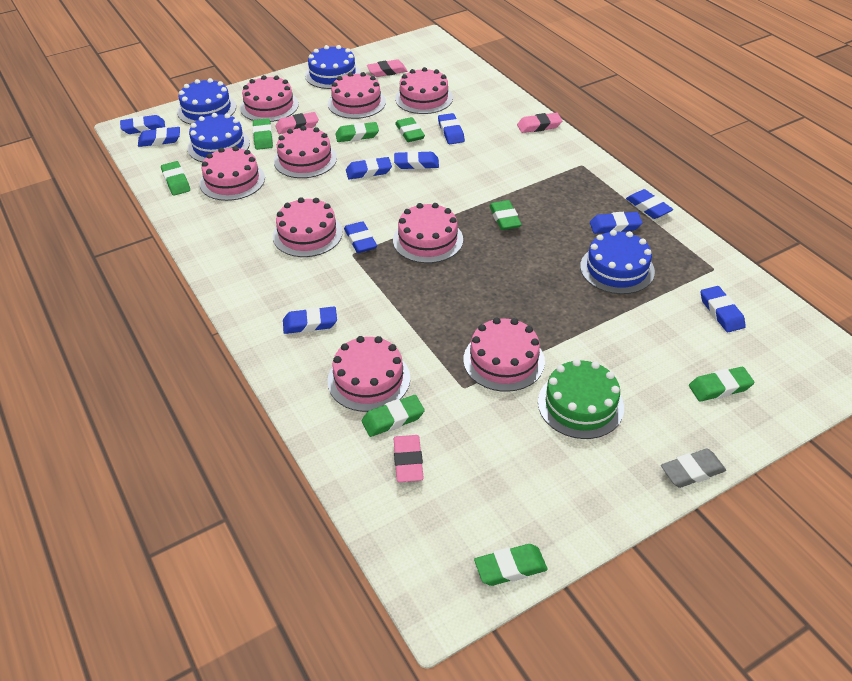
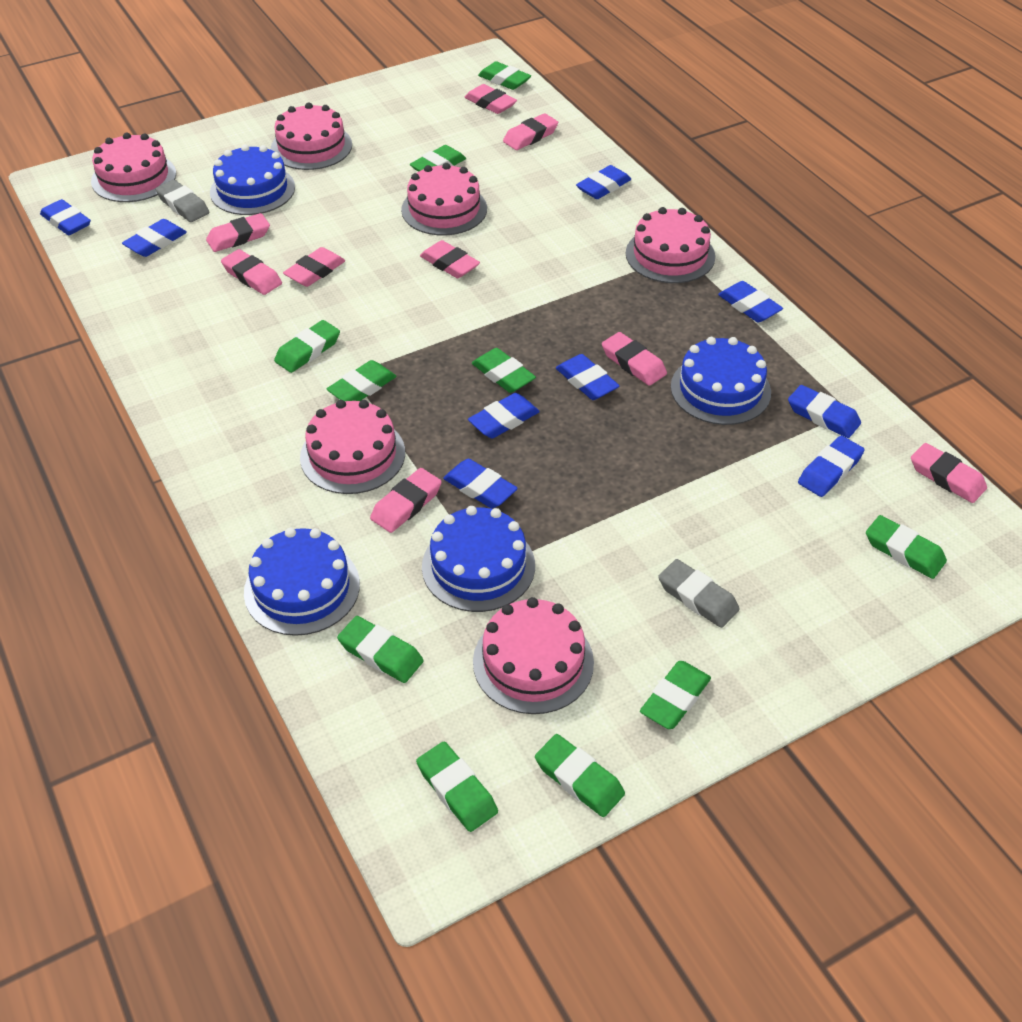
blue eraser: [120,115,165,134] [138,127,180,147] [283,307,337,334] [344,221,377,253] [346,157,392,179] [394,151,439,169] [438,113,465,144] [590,212,643,234] [626,189,673,219] [701,286,746,332] = 10 -> [40,199,91,235] [122,219,187,257] [443,459,518,508] [468,393,540,438] [556,354,620,400] [576,165,631,199] [718,281,783,322] [788,385,861,438] [798,436,865,497] = 9
green cake: [538,359,624,439] = 1 -> none = 0
green eraser: [161,161,190,196] [252,118,273,150] [335,122,379,142] [361,395,425,437] [395,117,425,142] [474,544,548,586] [489,200,522,230] [689,367,754,402] = 8 -> [274,320,340,373] [327,360,396,401] [337,616,424,683] [410,145,466,172] [416,742,498,832] [472,348,536,393] [478,61,531,90] [535,734,625,817] [640,661,711,729] [866,515,947,579] = 10
grey eraser: [661,449,726,488] = 1 -> [155,180,210,222] [658,559,740,628] = 2
pink cake: [200,146,265,201] [240,75,299,122] [273,197,343,257] [274,126,337,178] [327,336,410,412] [328,72,386,119] [393,203,463,263] [395,67,453,114] [463,318,545,392] = 9 -> [91,133,176,202] [271,103,352,170] [300,400,405,494] [401,163,487,235] [473,597,594,714] [626,207,715,283] = 6
pink eraser: [275,112,319,134] [367,59,407,77] [394,435,424,482] [517,112,562,133] = 4 -> [206,213,270,252] [221,249,282,295] [283,247,345,287] [370,468,442,533] [420,240,480,278] [464,84,517,114] [503,113,558,150] [602,332,667,386] [911,443,987,503] = 9

